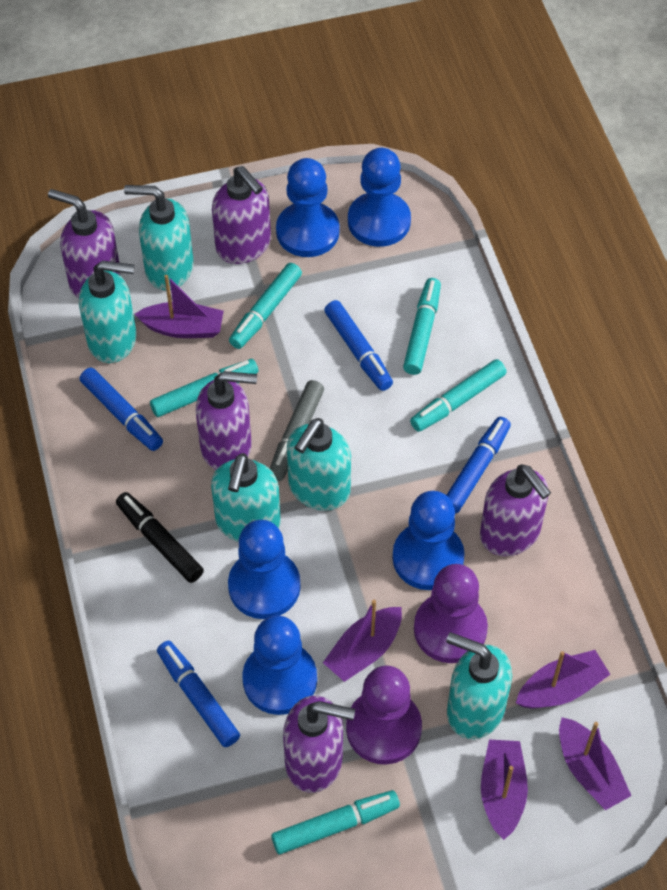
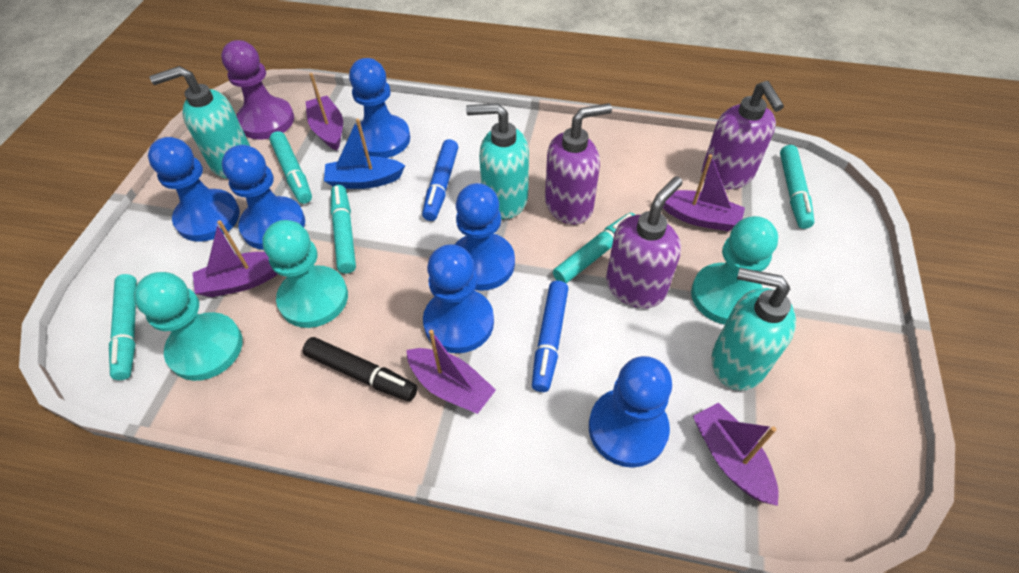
blue boat: none = 0 -> [324,119,405,189] = 1
blue marker: [80,368,163,451] [157,641,240,747] [324,300,393,391] [447,417,511,513] = 4 -> [422,139,458,221] [532,281,568,392] = 2
blue pawn: [228,520,301,619] [242,616,317,715] [276,158,340,257] [348,148,411,247] [392,491,465,590] = 5 -> [148,137,240,242] [222,145,305,250] [349,58,410,158] [423,244,494,353] [454,183,515,291] [589,356,672,468] = 6
grey marker: [270,380,324,481] = 1 -> none = 0
purple pawn: [346,665,422,765] [414,564,488,663] = 2 -> [221,40,294,140] = 1
purple soap dispenser: [48,189,120,298] [196,371,257,470] [212,166,271,264] [283,695,355,793] [480,464,551,556] = 5 -> [545,103,612,225] [606,176,683,308] [701,81,784,189] = 3
turquoise pawn: none = 0 -> [134,272,243,381] [262,220,348,328] [691,216,778,325] = 3
turquoise soap dispenser: [79,260,136,363] [124,185,194,290] [211,453,281,542] [287,418,351,511] [446,632,512,739] = 5 -> [150,66,250,178] [466,103,529,219] [712,268,796,390] = 3

